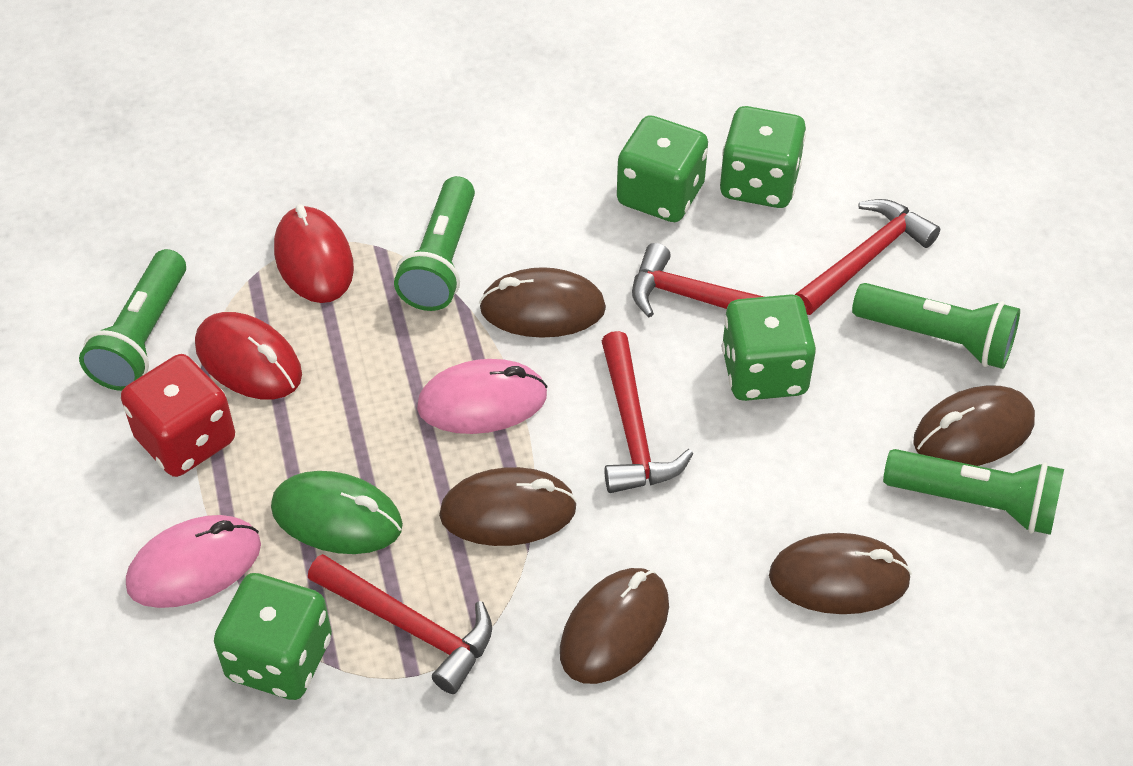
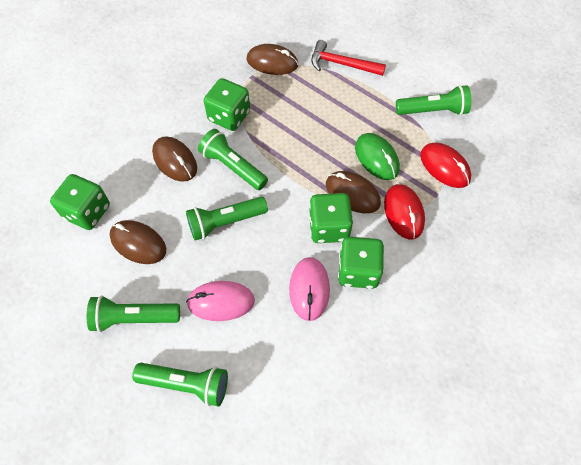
brown mouse: [439,467,577,546] [479,267,606,338] [560,568,669,684] [769,533,912,614] [913,386,1035,466] = 5 -> [110,220,166,264] [152,137,197,182] [247,44,298,75] [326,171,381,213] = 4
green flashlight: [79,249,186,391] [394,176,475,311] [852,283,1020,369] [883,449,1064,535] = 4 -> [87,295,180,332] [132,363,228,407] [186,197,268,240] [198,129,268,190] [396,85,471,115] = 5
red dice: [121,354,235,477] = 1 -> none = 0
red hammer: [308,554,492,694] [602,331,693,493] [632,243,807,317] [795,199,940,315] = 4 -> [311,40,386,76] = 1

